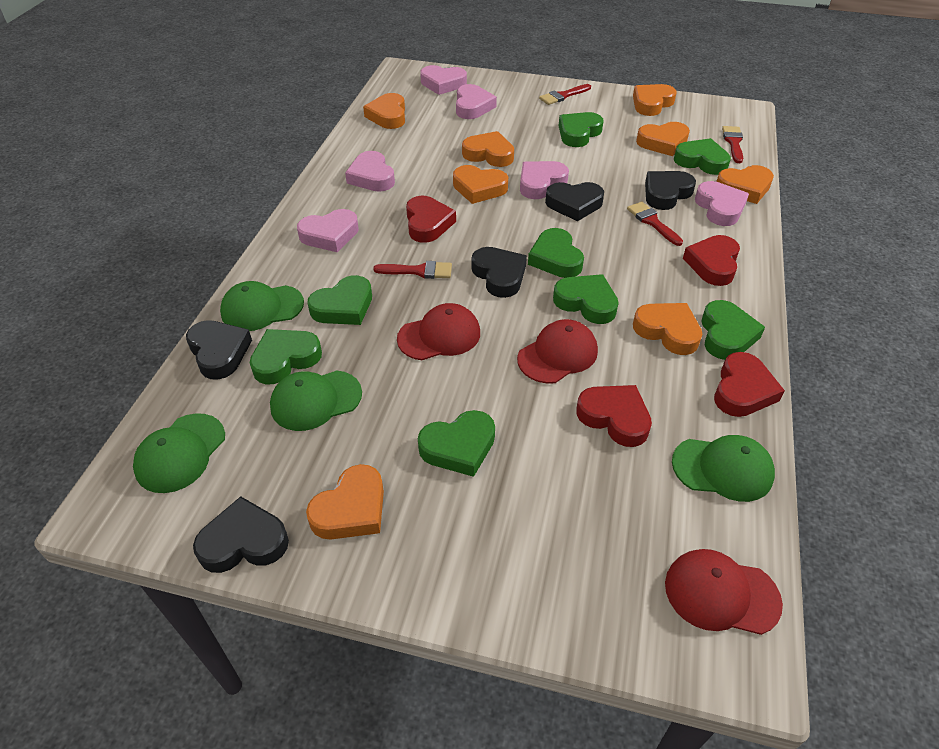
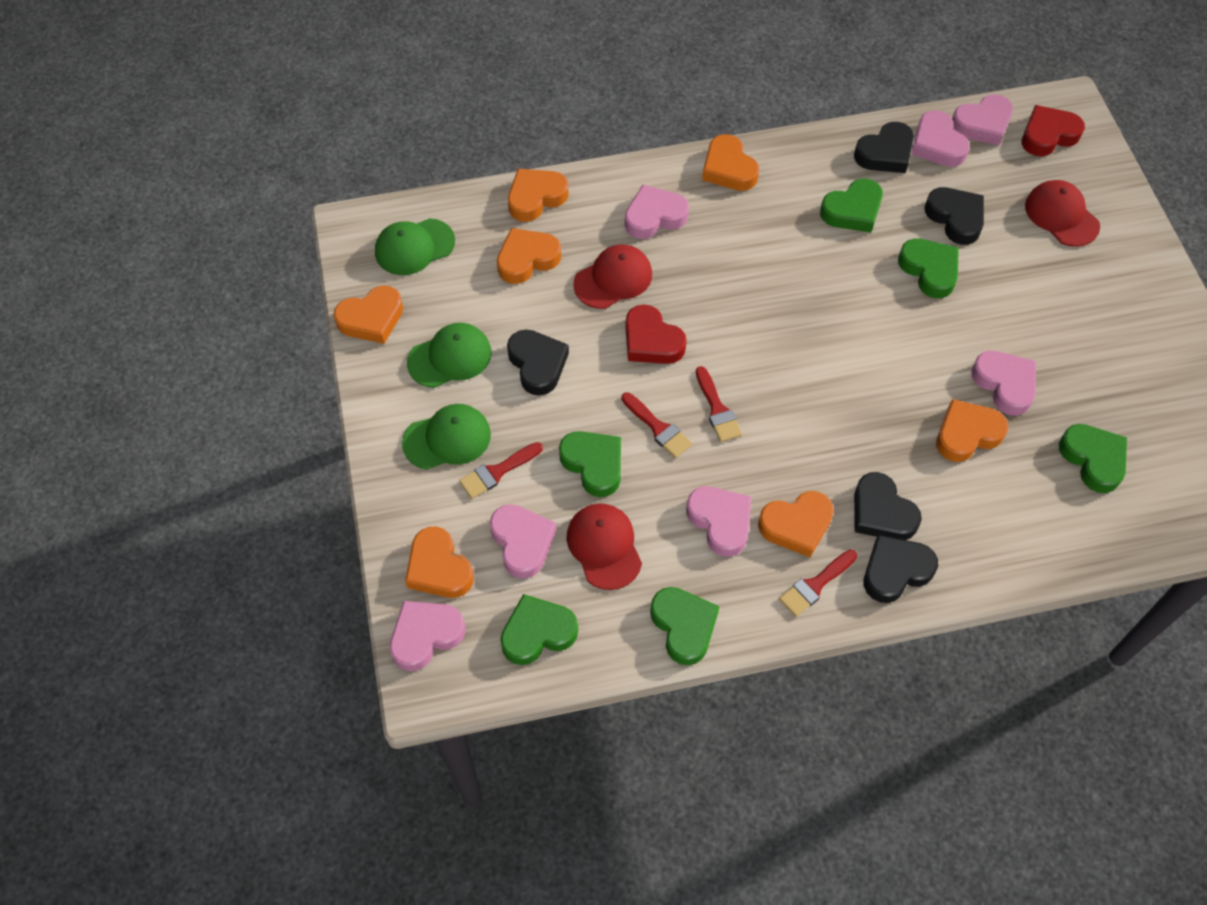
green cap: [133,413,225,493] [220,281,304,331] [270,370,362,431] [672,435,775,502] = 4 -> [375,218,455,275] [402,404,491,470] [407,323,491,388] = 3
green heart: [250,329,322,384] [307,275,372,325] [418,410,495,477] [528,228,584,278] [553,274,619,324] [559,112,604,147] [674,138,731,175] [701,300,765,360] = 8 -> [500,594,578,665] [559,431,621,497] [650,587,720,665] [820,179,883,233] [898,238,959,298] [1059,424,1127,493] = 6
orange heart: [306,464,384,539] [363,93,405,129] [453,165,508,204] [462,131,514,167] [633,84,677,116] [633,303,702,355] [636,122,690,156] [716,165,774,204] = 8 -> [333,285,403,344] [405,527,474,598] [497,228,561,284] [508,169,569,222] [702,134,759,191] [758,491,834,557] [936,399,1008,462] = 7
pink heart: [297,209,359,252] [345,151,395,192] [420,65,467,95] [456,84,497,119] [520,161,569,199] [695,181,749,226] = 6 -> [390,601,465,671] [490,504,557,579] [625,185,689,239] [686,486,752,557] [911,110,970,167] [952,94,1013,145] [971,351,1036,415] = 7
red heart: [406,196,456,243] [576,385,652,447] [683,235,740,286] [714,352,785,417] = 4 -> [625,304,687,364] [1022,105,1085,157] = 2

